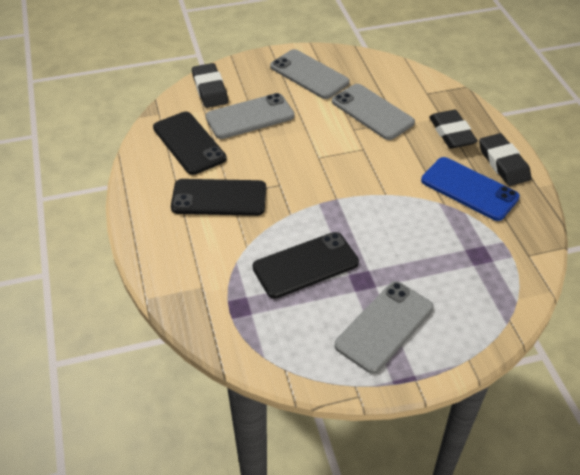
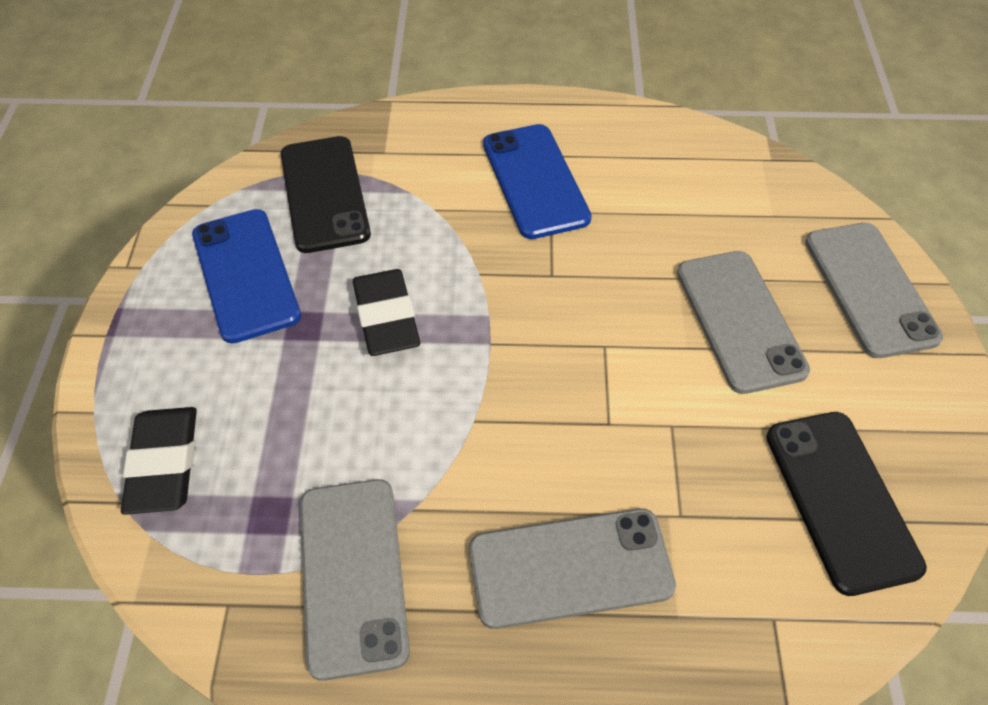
black eraser: [192,63,228,108] [429,110,478,149] [479,133,531,186] = 3 -> [121,407,197,515] [353,269,420,356] = 2
black phone: [153,112,227,175] [171,179,266,216] [253,232,359,299] = 3 -> [281,136,371,253] [766,412,927,596] = 2
blue phone: [421,157,520,221] = 1 -> [192,209,301,343] [483,124,592,239] = 2

